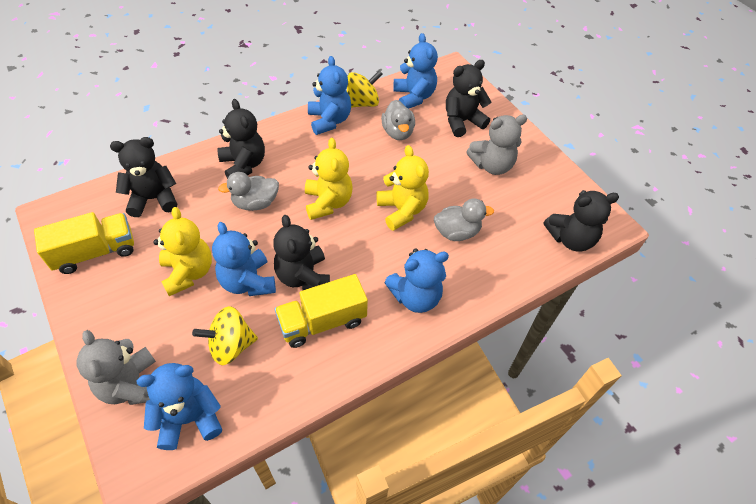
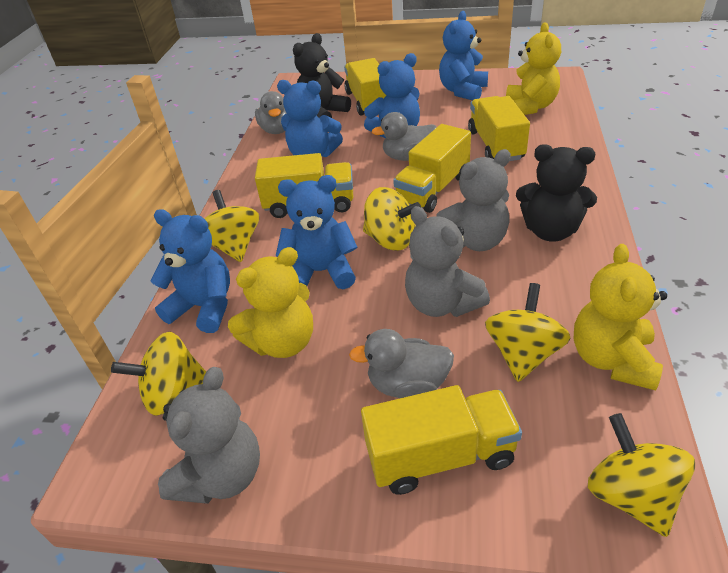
black teddy bear: [110,137,177,217] [217,99,265,177] [273,215,330,290] [446,60,491,137] [544,190,619,251] = 5 -> [293,33,351,118] [516,144,597,242] = 2
grey teddy bear: [77,330,156,405] [467,115,527,175] = 2 -> [158,367,260,504] [405,206,490,317] [437,149,511,251] = 3
yellow spinning top: [192,306,258,365] [347,70,383,108] = 2 -> [111,332,206,416] [204,190,259,262] [363,187,421,251] [485,283,571,382] [588,413,695,537] = 5
yellow truck: [34,212,134,274] [274,274,368,348] = 2 -> [255,153,353,218] [344,58,386,116] [361,385,522,495] [393,124,471,213] [468,96,530,161] = 5

